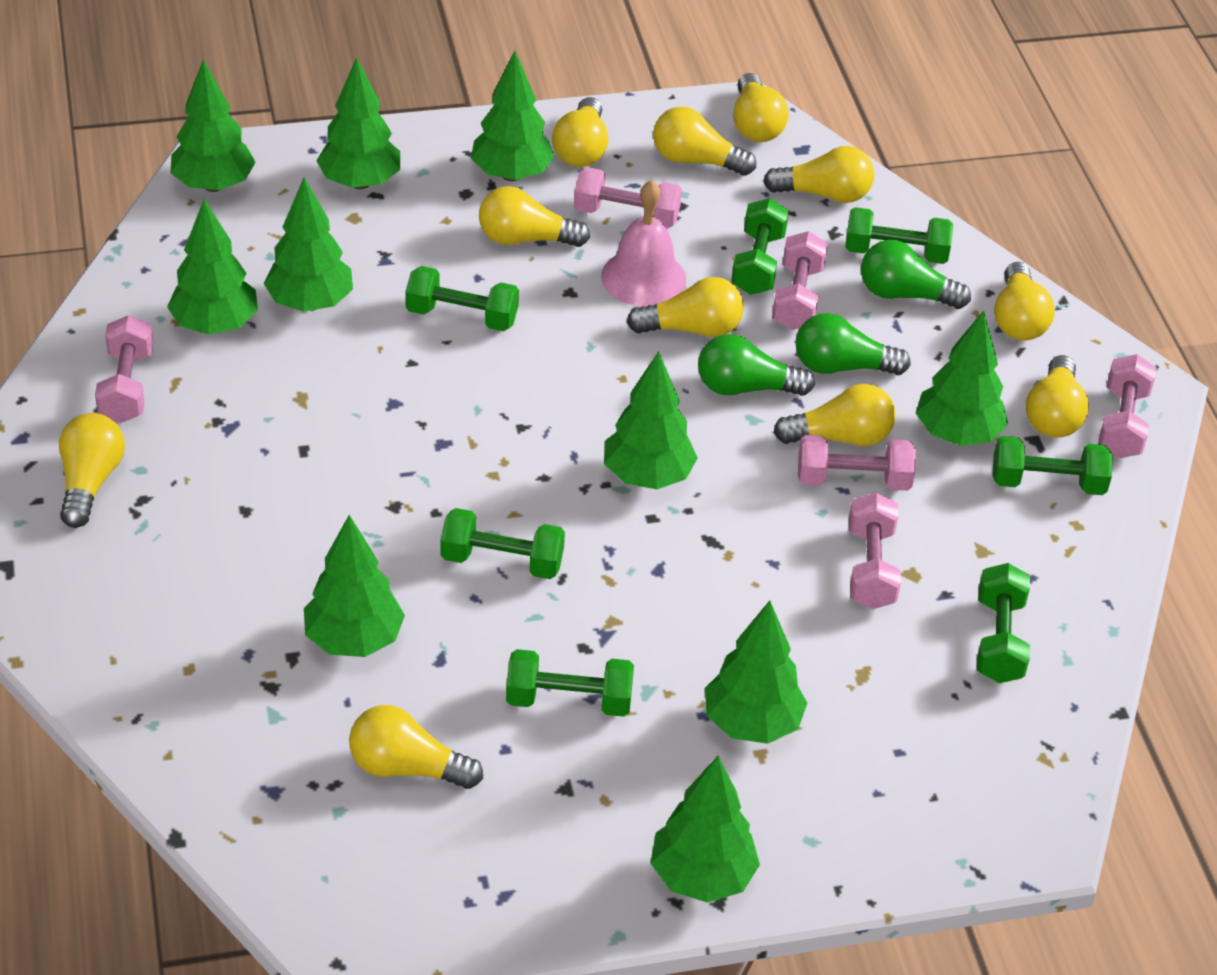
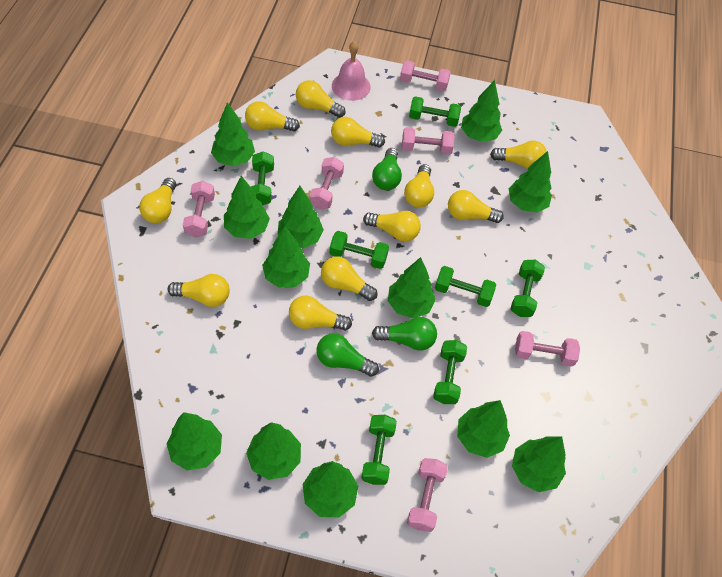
green tree: [167,199,258,334] [171,59,256,192] [264,177,353,312] [304,515,405,657] [316,57,400,189] [471,51,555,181] [604,351,698,489] [651,756,760,903] [705,600,807,744] [916,310,1008,446] = 10 -> [166,412,222,471] [211,102,255,166] [224,176,270,239] [246,422,301,480] [262,226,310,288] [278,186,324,248] [303,461,358,518] [388,257,436,318] [458,400,510,458] [461,80,502,142] [509,151,552,213] [512,436,566,492] = 12

